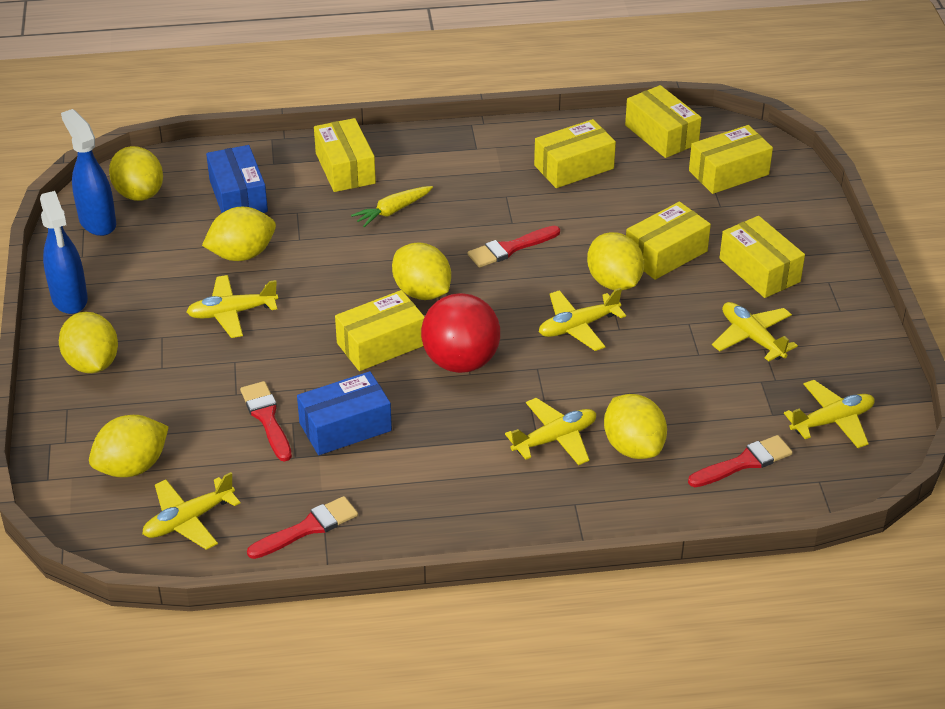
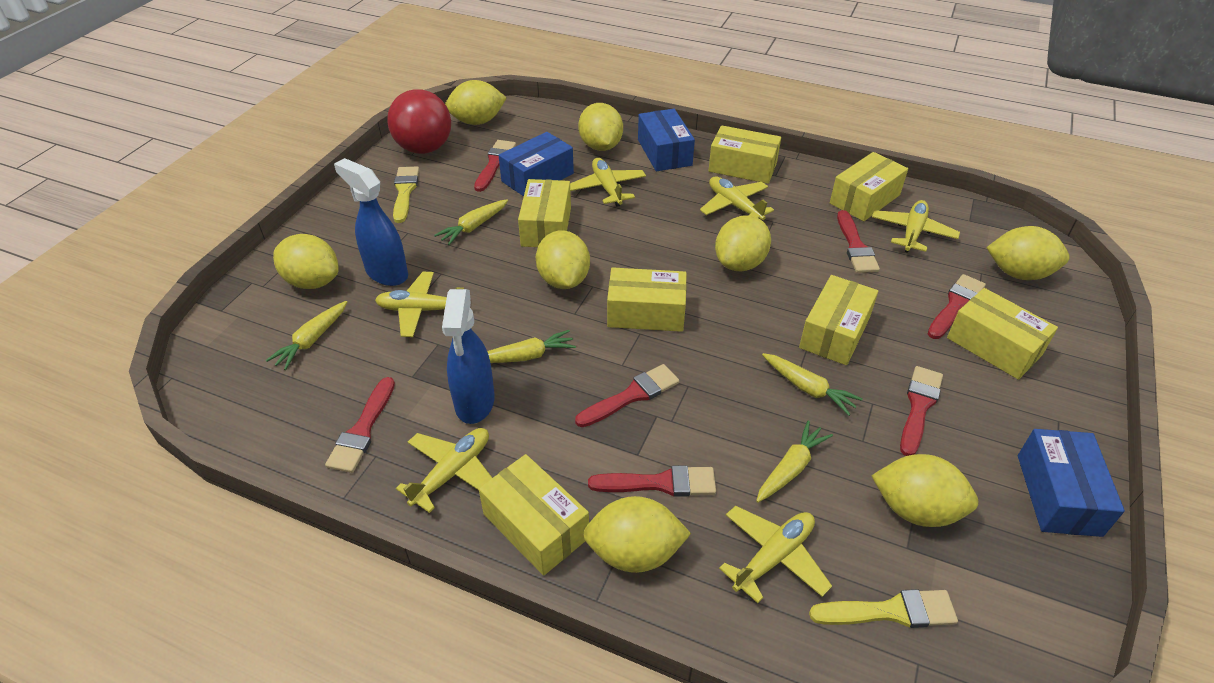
blue box: [206,145,268,213] [297,371,392,455] = 2 -> [498,132,574,196] [638,109,695,171] [1018,429,1125,537] = 3
red brush: [240,381,292,462] [247,496,358,559] [468,226,560,268] [688,435,793,487] = 4 -> [325,377,395,473] [474,140,516,192] [575,364,679,427] [588,465,716,497] [837,210,880,273] [900,366,943,456] [928,274,986,339] = 7
yellow brush: none = 0 -> [393,166,419,223] [809,589,958,628] = 2
yellow carrot: [351,186,433,227] = 1 -> [266,301,347,370] [434,199,508,245] [487,330,576,363] [756,420,833,502] [762,353,863,416] = 5
yellow lemon: [59,312,118,373] [89,415,169,477] [109,146,163,201] [202,207,276,261] [392,243,451,300] [587,232,644,290] [604,394,667,459] = 7 -> [273,234,339,289] [445,80,507,125] [536,231,590,289] [578,103,623,151] [583,496,691,573] [715,215,771,271] [872,454,978,527] [986,226,1070,280] = 8

